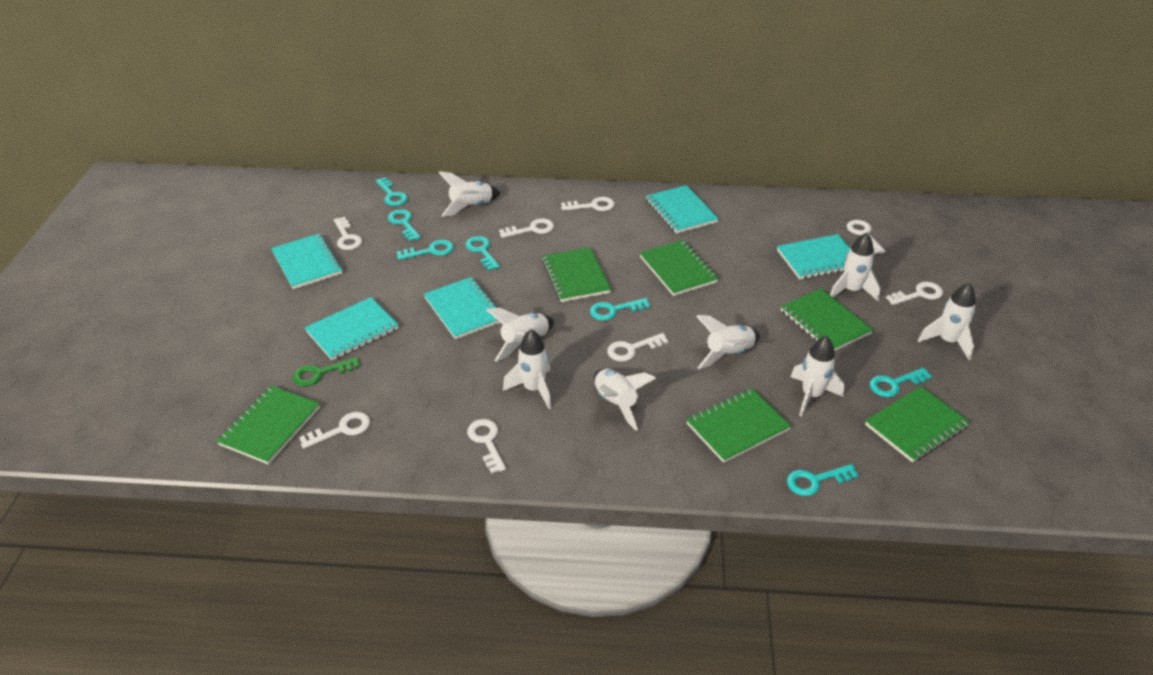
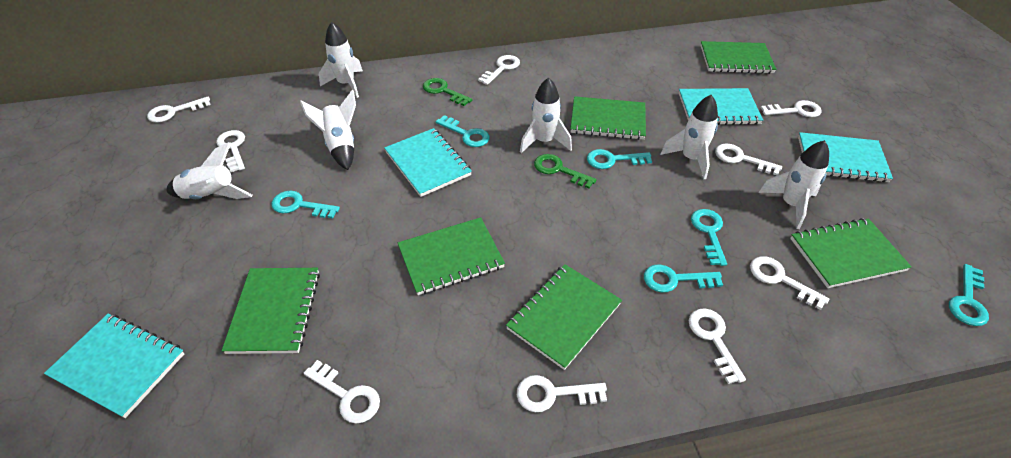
green key: [293,357,360,386] = 1 -> [423,78,472,106] [534,154,597,188] = 2
turquoise key: [376,177,408,206] [388,209,421,241] [397,240,454,260] [465,236,500,270] [590,298,650,321] [787,464,859,496] [870,368,932,397] = 7 -> [271,191,340,218] [436,115,490,147] [587,149,652,169] [644,264,723,293] [691,209,727,266] [949,264,989,326] = 6
turquoise notebook: [271,233,343,289] [305,297,399,361] [424,277,501,339] [646,185,719,234] [777,234,850,279] = 5 -> [44,314,184,418] [384,128,472,197] [679,88,763,125] [798,132,893,182] = 4
white key: [299,412,370,449] [334,217,362,250] [467,419,506,474] [499,218,554,238] [561,197,615,211] [607,333,669,361] [847,220,885,254] [886,282,943,305] = 8 -> [147,97,211,123] [216,130,245,172] [304,360,380,424] [478,55,520,85] [517,375,607,412] [689,308,746,384] [715,144,782,176] [750,256,829,310] [761,100,822,117] = 9
white rocket: [438,171,500,217] [487,308,554,362] [503,329,551,409] [594,369,656,431] [696,315,760,369] [791,336,844,416] [830,232,880,301] [918,282,976,360] = 8 -> [166,142,253,199] [300,90,356,170] [319,22,363,98] [520,77,572,153] [660,95,718,179] [758,140,829,229] = 6

